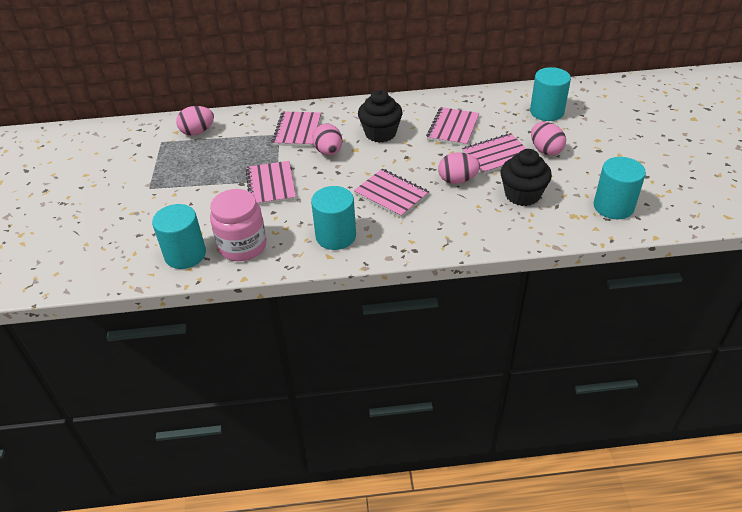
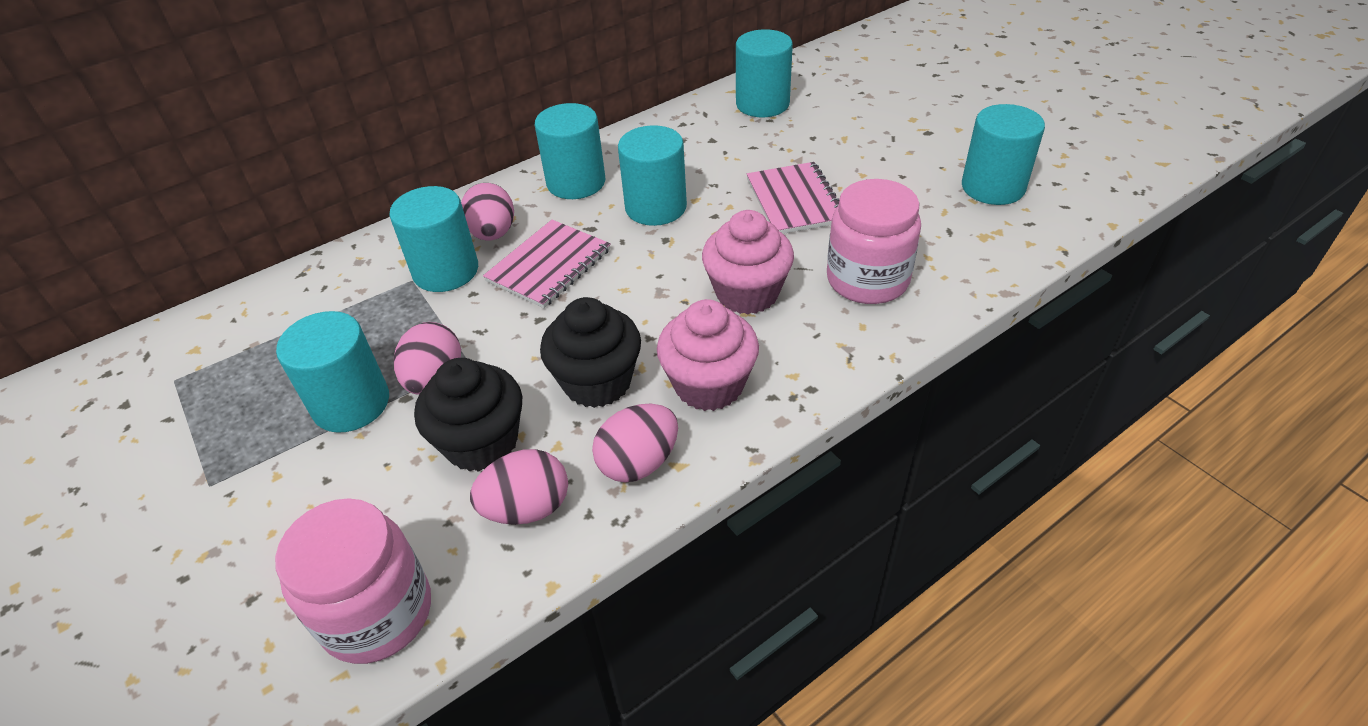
pink cupcake: none = 0 -> [657,299,759,411] [702,210,794,314] = 2
pink jar: [210,189,267,261] = 1 -> [275,498,431,664] [827,179,921,304] = 2
pink notebook: [245,161,296,205] [272,111,321,147] [354,169,429,218] [426,107,479,146] [462,133,527,174] = 5 -> [483,220,611,308] [746,162,839,234] = 2
turquoise cylinder: [152,204,206,269] [311,186,356,250] [530,67,571,121] [593,157,646,219] = 4 -> [276,311,389,433] [389,186,478,292] [535,103,605,199] [618,125,687,226] [736,29,793,117] [962,104,1045,205] = 6

